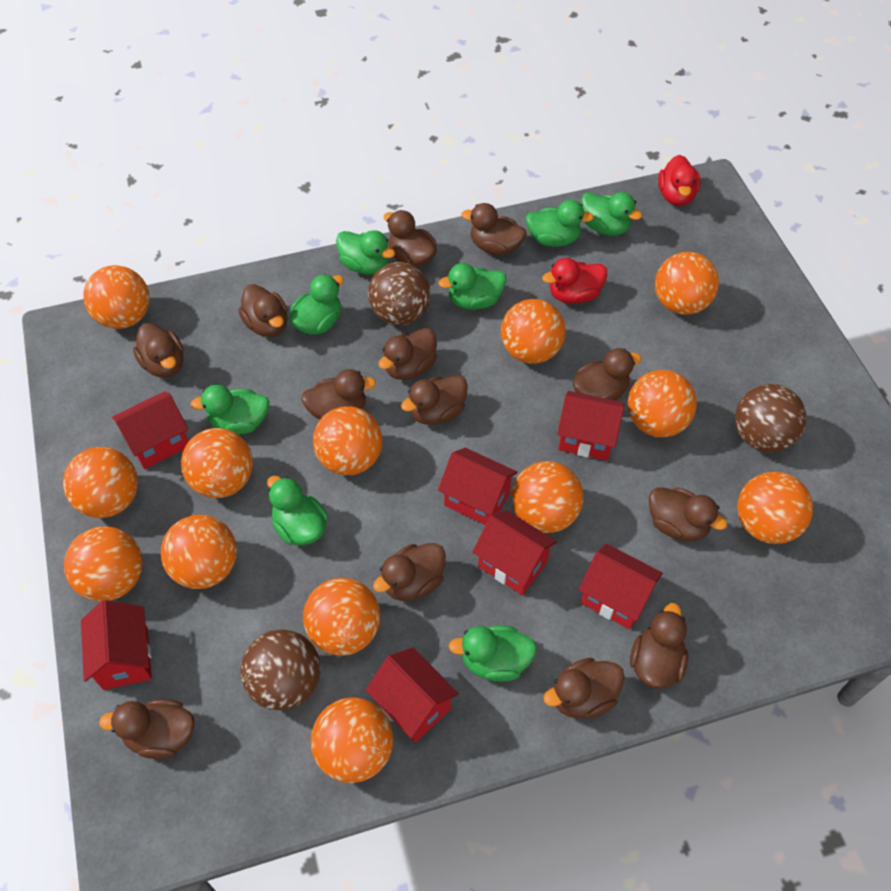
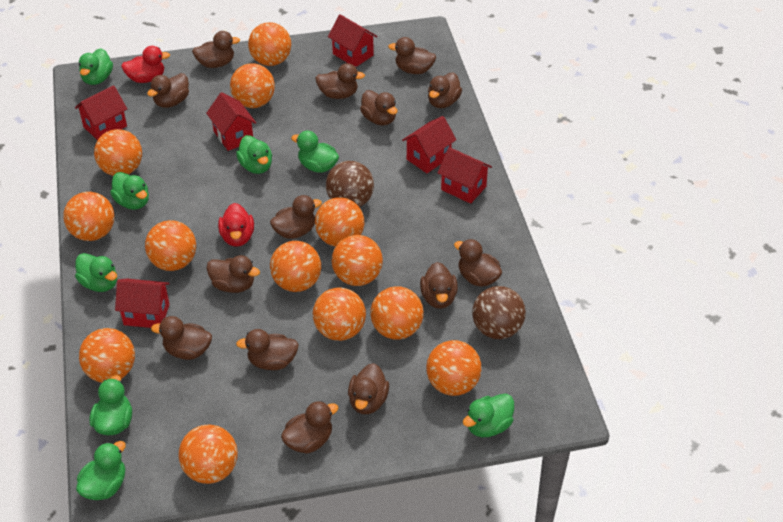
brown ball: [241,629,321,710] [368,262,431,325] [735,384,807,452] = 3 -> [326,161,374,207] [472,286,526,339] = 2
brown duck: [99,699,195,759] [133,323,183,377] [238,284,288,337] [301,369,376,420] [373,543,446,601] [378,328,437,380] [384,210,437,267] [401,375,468,425] [461,203,526,255] [543,658,625,719] [573,348,642,401] [630,603,688,689] [649,487,727,541] = 13 -> [147,73,189,108] [151,316,212,360] [192,31,240,68] [206,255,260,293] [236,329,299,370] [270,195,322,239] [281,401,338,454] [315,63,365,99] [348,363,389,414] [360,90,398,125] [388,37,436,74] [420,262,458,309] [428,73,462,108] [454,239,502,287] = 14
red house: [81,600,152,690] [112,391,189,469] [365,647,459,743] [438,448,518,525] [472,510,557,595] [557,391,624,461] [579,544,663,630] = 7 -> [75,85,127,140] [115,279,170,328] [206,92,256,151] [328,14,377,67] [402,116,456,173] [438,147,492,204] = 6

